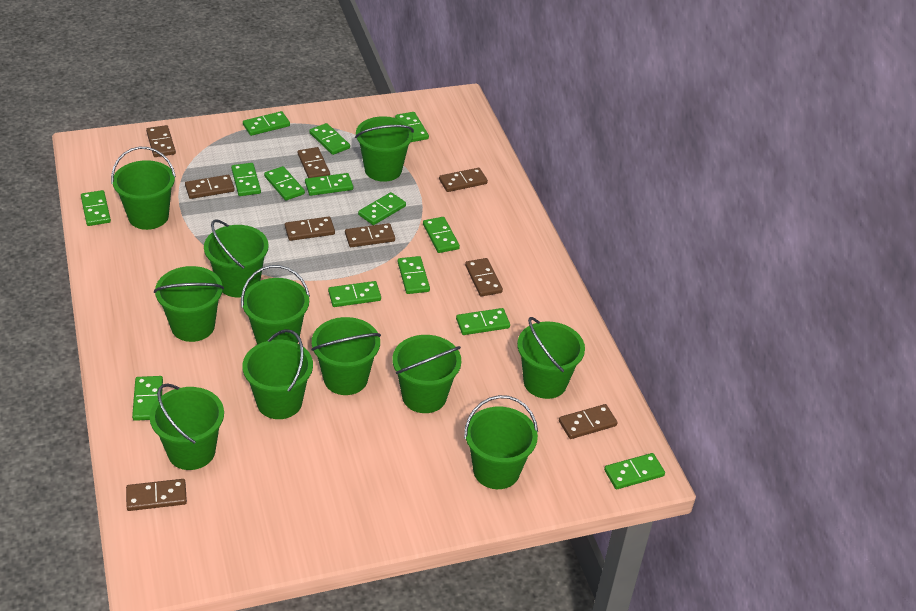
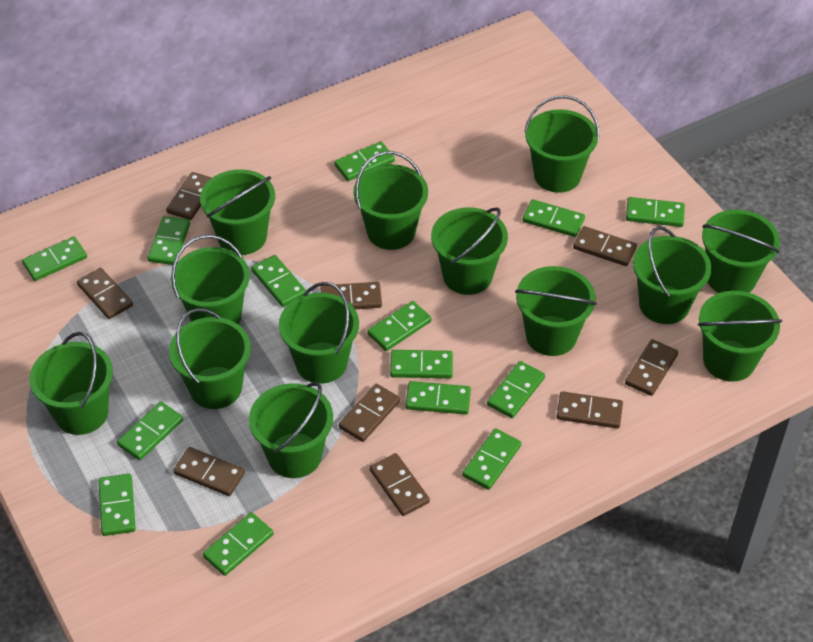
green bucket: [111,147,176,230] [150,383,224,470] [154,266,224,342] [204,219,269,297] [241,265,310,345] [242,329,313,419] [311,317,381,395] [355,116,414,182] [392,335,461,413] [464,395,538,489] [517,317,585,399] = 11 -> [29,332,113,435] [169,308,251,409] [171,235,250,324] [200,169,275,255] [249,382,333,478] [279,282,359,384] [353,151,428,250] [431,207,508,295] [515,266,597,356] [524,95,599,193] [633,226,712,324] [698,291,782,382] [702,210,780,293] = 13

